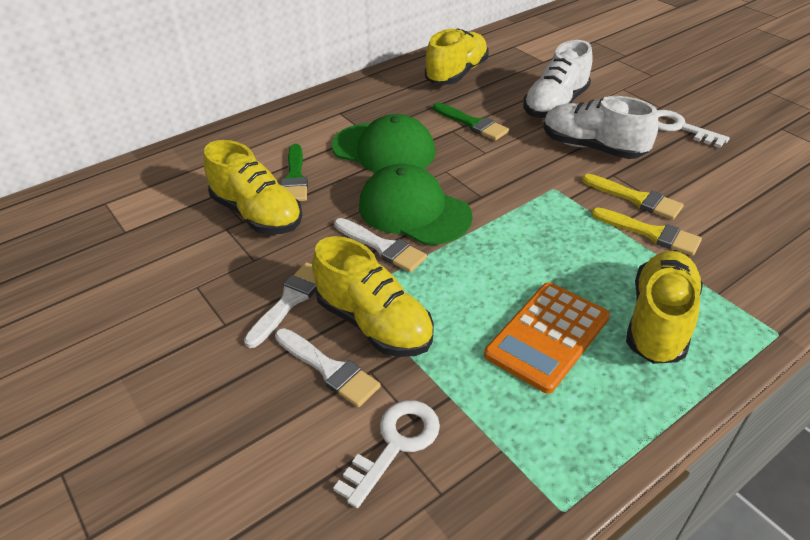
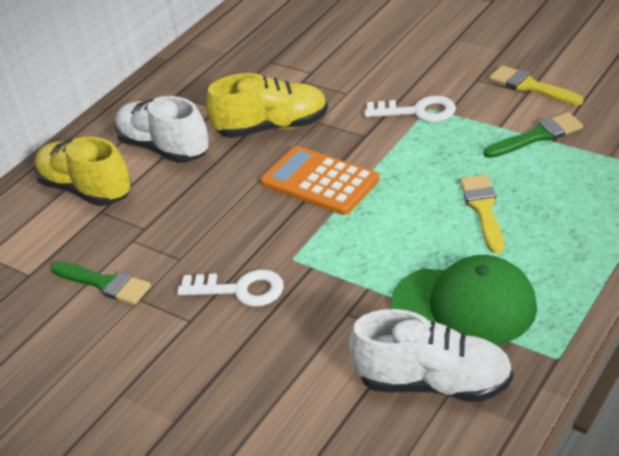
green cap: [332,114,435,173] [359,164,473,245] = 2 -> [391,255,537,345] = 1
white brush: [244,262,316,348] [275,328,381,407] [334,218,427,272] = 3 -> none = 0
yellow shoe: [203,140,302,234] [312,236,434,357] [425,28,489,85] [626,251,703,364] = 4 -> [35,136,132,206] [206,73,328,138] = 2

